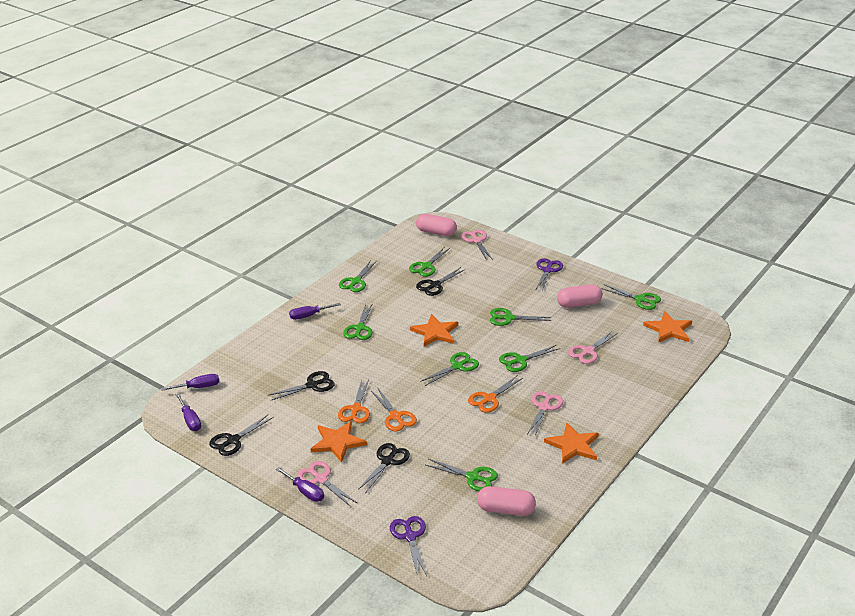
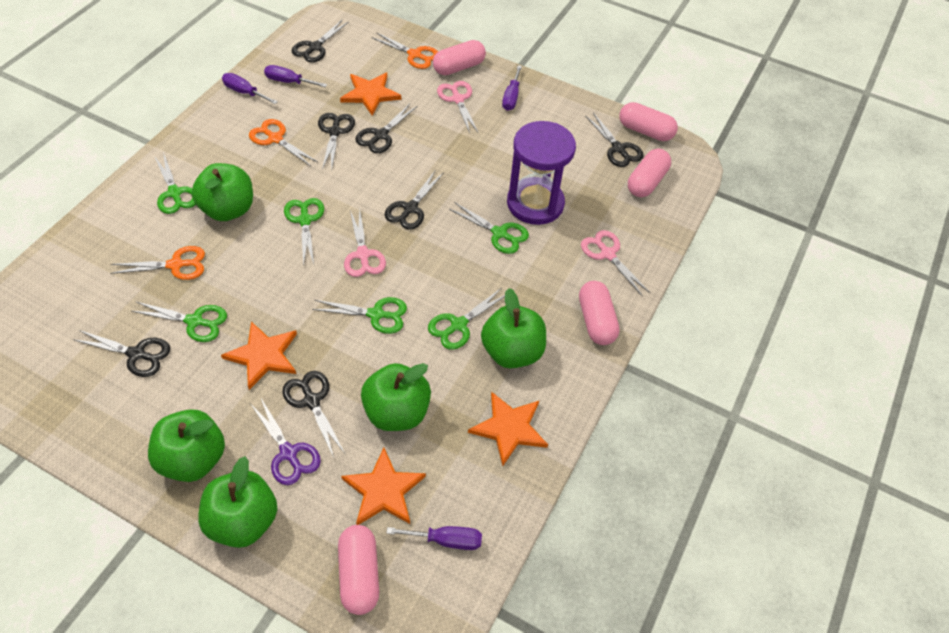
black scissors: [209,415,273,456] [269,371,335,401] [358,443,410,493] [416,267,466,296] = 4 -> [73,330,170,377] [282,371,345,458] [292,20,348,62] [318,113,355,169] [355,104,417,153] [385,171,444,230] [585,113,644,167] = 7
green apple: none = 0 -> [148,409,225,482] [192,163,253,221] [198,456,278,548] [361,363,431,431] [481,288,546,368] = 5
green scissors: [339,260,377,292] [343,303,373,340] [409,248,450,277] [420,352,479,386] [426,459,498,491] [490,308,552,326] [499,345,560,372] [601,284,661,310] = 8 -> [132,301,227,342] [155,152,196,214] [284,198,324,266] [312,297,407,334] [428,288,505,350] [449,202,529,254] = 6
pink capsule: [416,214,457,236] [477,486,536,516] [557,284,603,308] = 3 -> [338,525,379,615] [433,40,486,75] [579,281,620,345] [619,102,678,141] [628,149,671,197] = 5
pink scissors: [297,461,357,507] [461,230,493,260] [527,391,563,436] [568,331,618,364] = 4 -> [344,209,386,277] [437,81,478,133] [581,230,650,297] = 3
purple hourglass: none = 0 -> [507,121,576,225] = 1
purple scissors: [390,516,427,576] [536,258,563,291] = 2 -> [250,398,321,485] = 1

